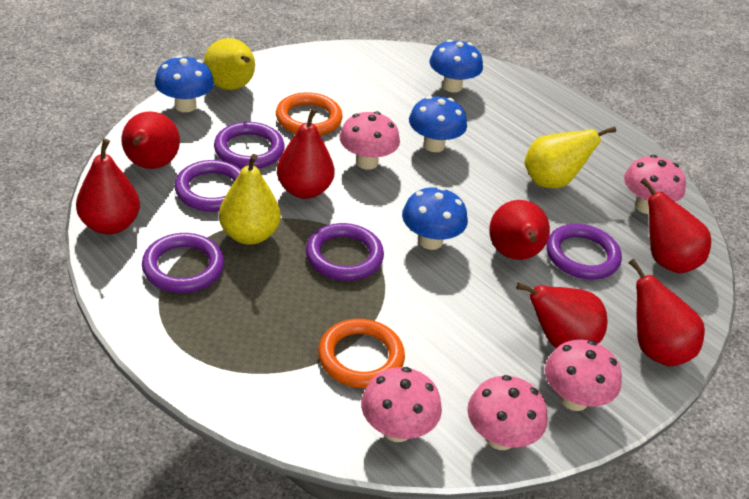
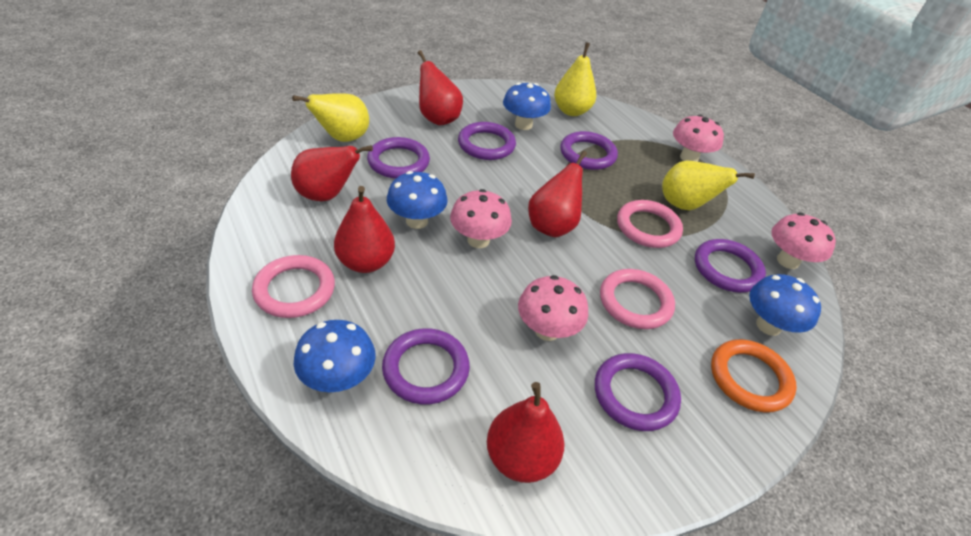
orange ring: [276,92,343,136] [318,319,405,388] = 2 -> [711,339,797,413] = 1
pink mushroom: [340,111,400,170] [361,367,442,442] [467,375,547,450] [545,340,622,411] [624,155,686,214] = 5 -> [450,189,512,248] [518,275,588,341] [673,115,724,162] [771,213,836,269] = 4
pink ring: none = 0 -> [252,255,335,318] [600,269,675,329] [617,200,683,248] = 3
purple ring: [142,233,224,293] [175,160,242,212] [214,122,285,169] [306,223,384,281] [546,224,622,279] = 5 -> [367,137,430,179] [382,328,470,404] [458,122,516,160] [560,131,618,170] [595,353,681,431] [695,239,766,293] = 6
red pear: [76,139,140,234] [121,111,180,169] [277,108,334,199] [489,200,550,260] [516,282,608,348] [629,259,705,366] [640,178,711,273] = 7 -> [291,145,373,201] [334,186,395,273] [418,50,463,125] [487,382,564,483] [528,151,587,237] = 5

